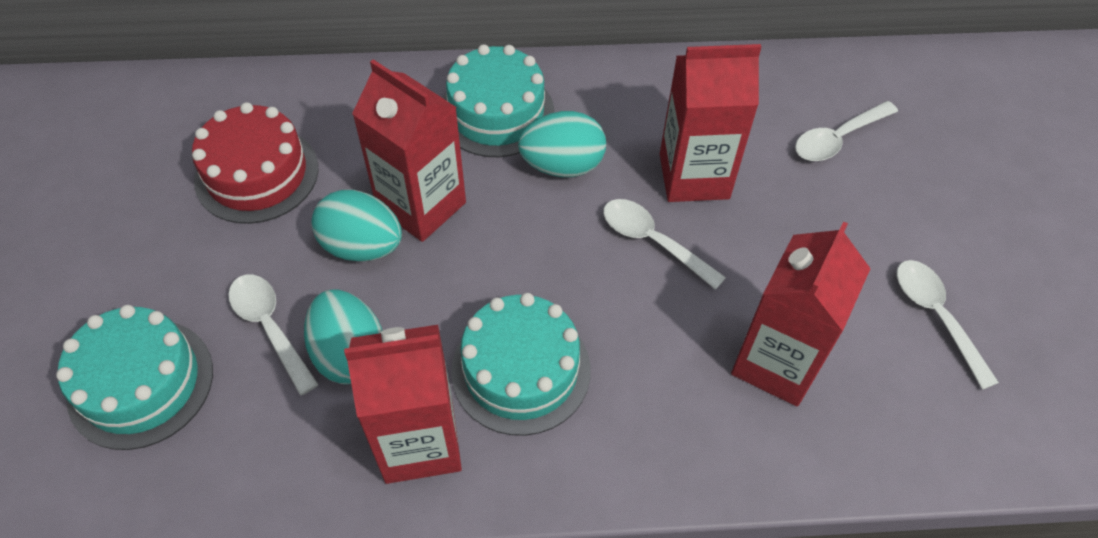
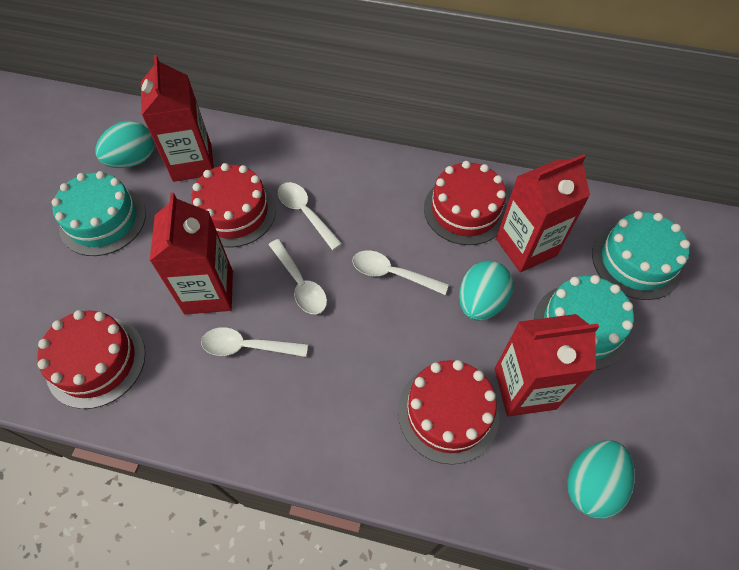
red cake: [192,102,318,224] = 1 -> [38,310,146,409] [192,163,276,248] [398,360,499,465] [424,161,507,245] = 4

